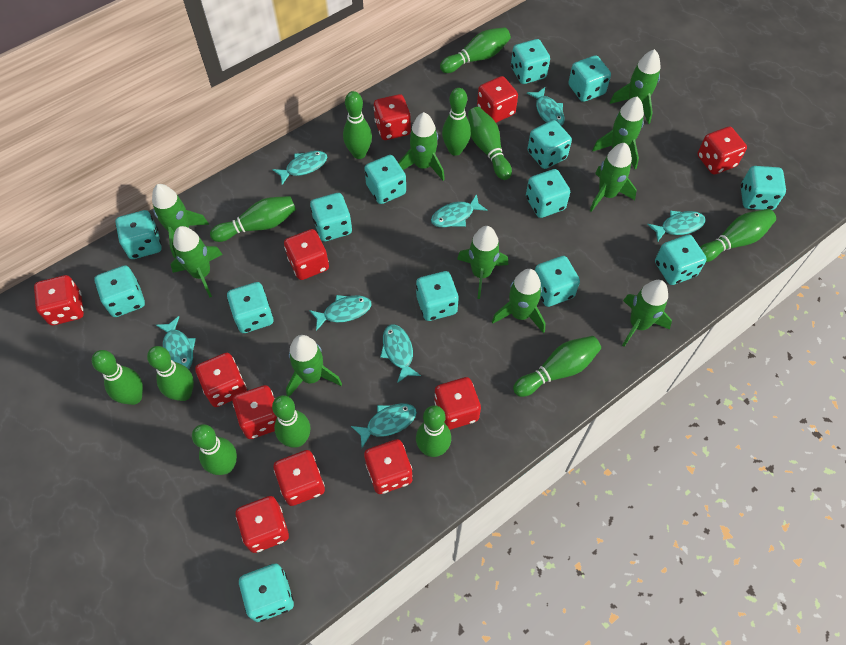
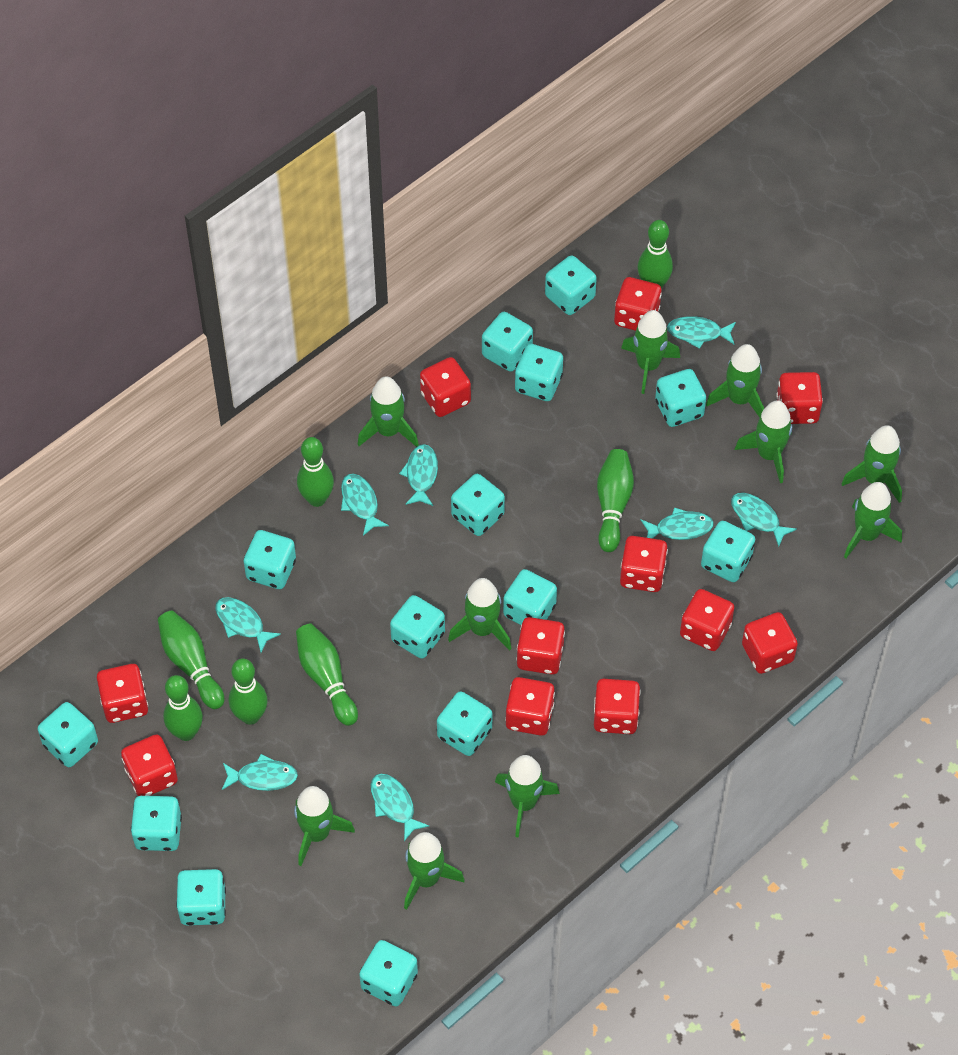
green bowling pin: [92,350,143,405] [147,346,194,401] [192,424,237,475] [210,196,296,242] [272,395,311,448] [343,91,372,159] [416,405,451,457] [440,27,511,73] [442,88,471,156] [468,107,512,180] [513,336,601,397] [700,209,776,262] = 12 -> [158,611,224,709] [163,675,203,741] [229,658,268,725] [296,624,358,726] [297,437,334,507] [597,449,634,552] [638,220,673,288] = 7

